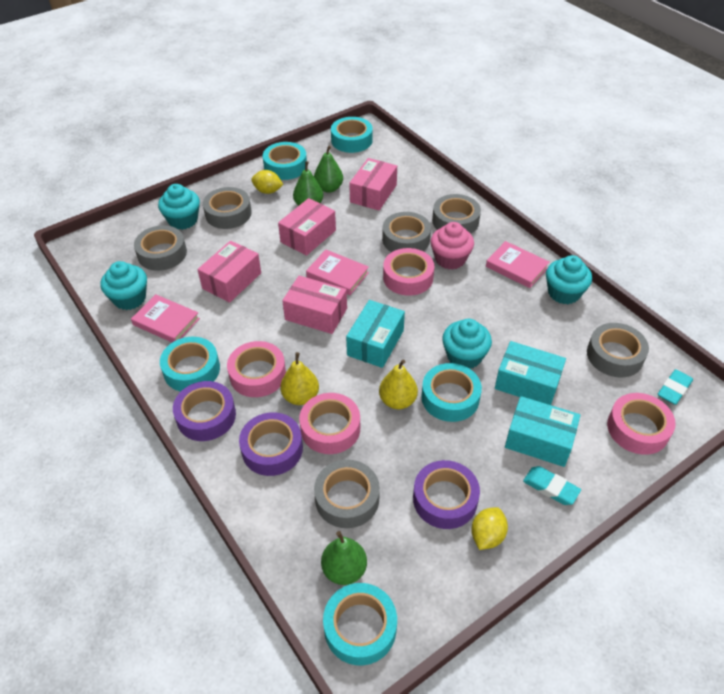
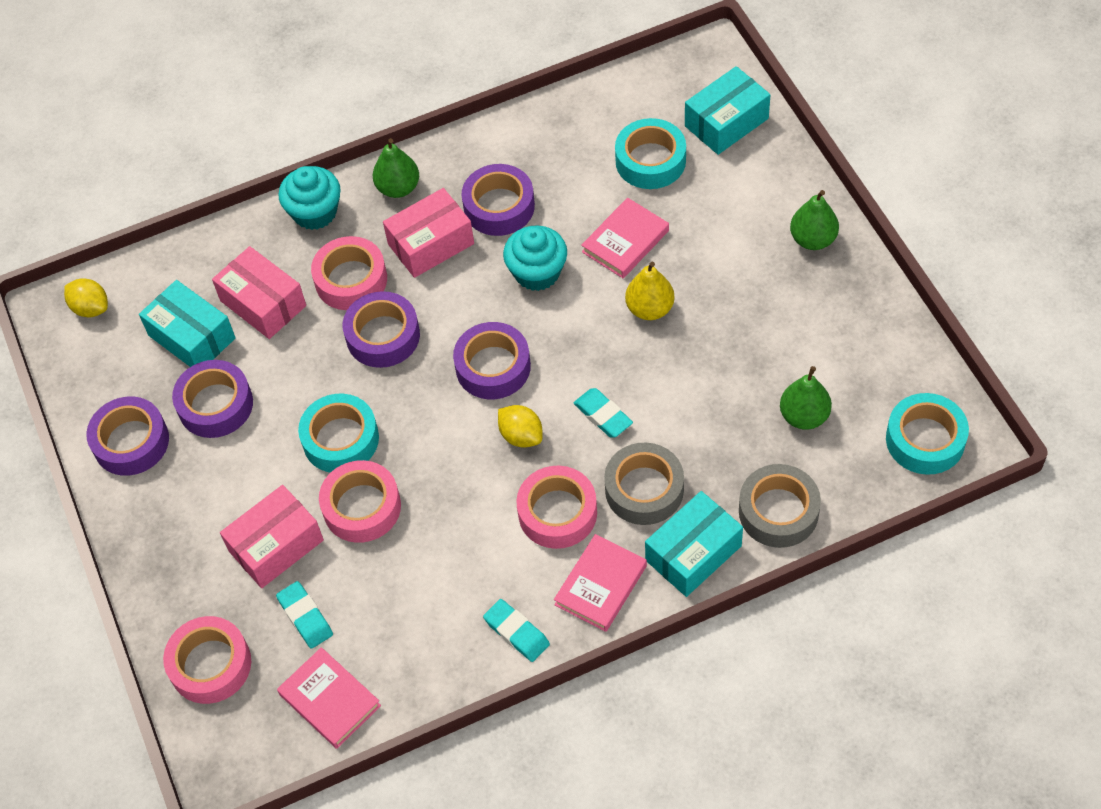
grey tape: [134,225,187,271] [203,187,252,229] [314,460,380,528] [382,212,431,252] [432,194,481,234] [587,323,649,377] = 6 -> [604,443,684,525] [739,464,821,548] = 2
pink box: [197,241,261,303] [278,198,336,256] [282,276,347,334] [349,158,397,210] = 4 -> [212,246,306,339] [220,485,324,588] [383,188,474,278] = 3
pink cupcake: [431,222,474,270] = 1 -> none = 0
purple tape: [173,381,236,441] [239,412,303,476] [413,460,480,529] = 3 -> [86,397,169,476] [172,360,253,438] [343,291,420,368] [453,322,531,399] [462,164,535,236] = 5
turquoise cupcake: [101,261,147,310] [158,184,200,230] [442,319,492,369] [546,255,592,304] = 4 -> [278,166,341,230] [503,225,567,291] = 2
turquoise eraser: [523,466,581,505] [658,369,693,405] = 2 -> [276,581,333,649] [483,599,550,662] [573,388,633,437] = 3
turquoise tape: [160,337,220,392] [263,142,307,180] [323,583,397,666] [331,117,373,153] [421,363,482,422] = 5 -> [298,394,379,473] [615,118,686,189] [886,393,969,475] = 3
yellow pear: [280,352,319,405] [379,359,418,409] = 2 -> [625,262,675,320] = 1

